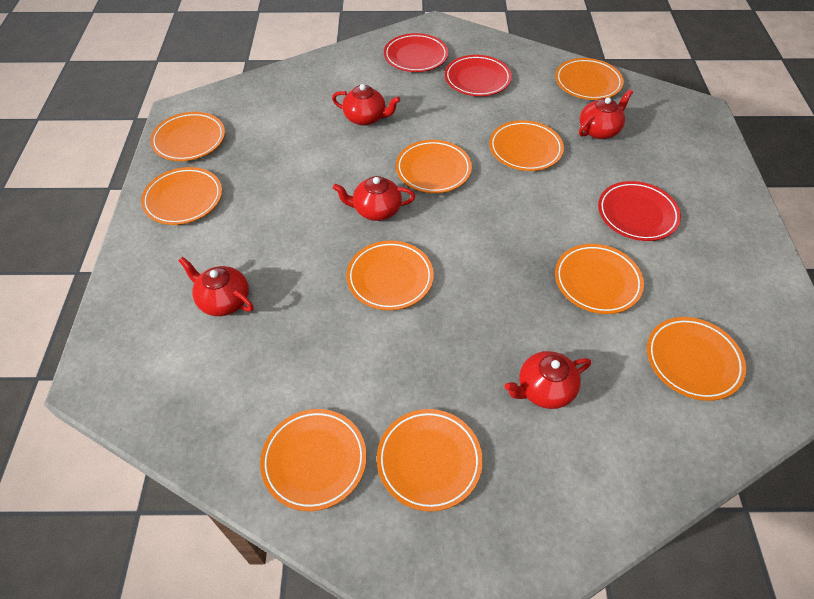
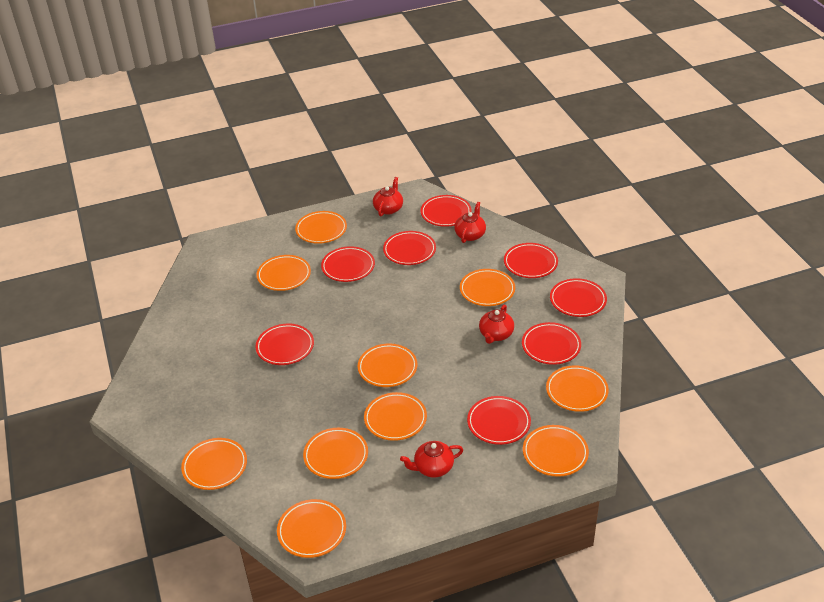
red plate: [384,33,448,72] [445,55,512,96] [598,181,681,241] = 3 -> [255,323,314,365] [321,246,375,282] [383,231,436,265] [421,195,471,227] [467,396,531,445] [504,243,558,278] [522,322,581,365] [550,278,607,317] = 8
red teapot: [179,257,254,316] [332,84,400,126] [333,176,415,221] [505,351,591,409] [579,89,633,139] = 5 -> [373,177,403,216] [400,441,463,477] [454,202,486,243] [479,305,514,344] = 4

